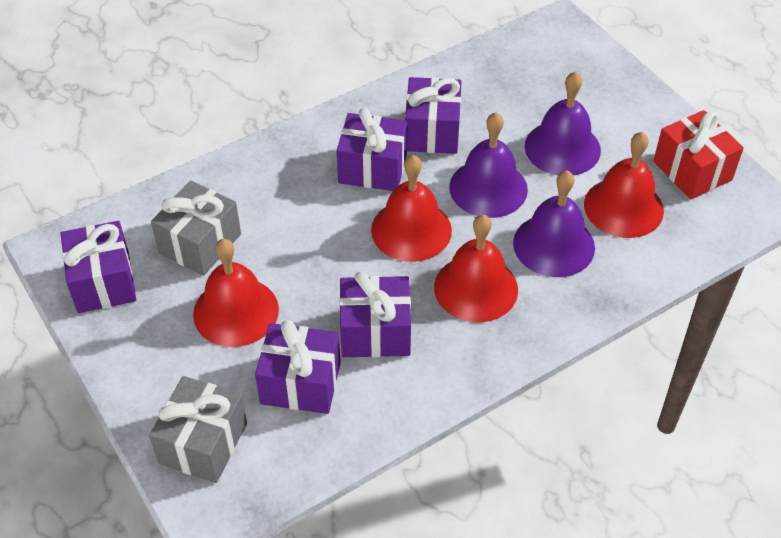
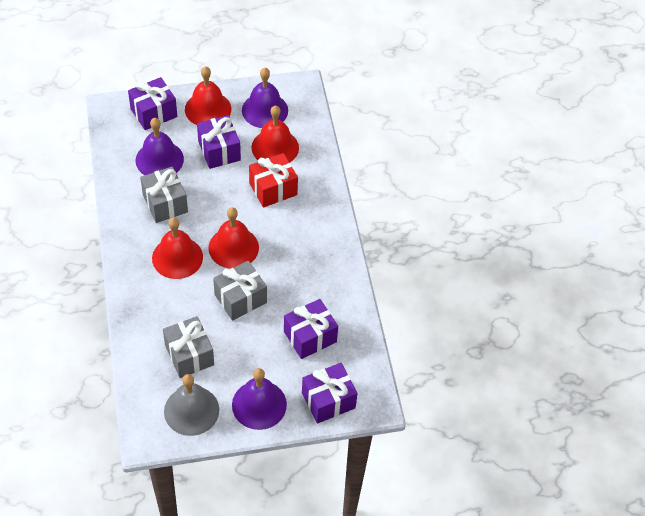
grey bell: none = 0 -> [164,374,219,436] = 1
grey gift: [149,376,247,483] [151,180,241,276] = 2 -> [140,167,188,223] [163,316,214,378] [213,261,267,321] = 3
purple gift: [61,221,136,313] [255,320,341,414] [336,108,408,191] [339,271,411,357] [405,77,462,154] = 5 -> [128,77,177,130] [197,115,241,169] [284,299,338,359] [302,363,358,424] = 4

